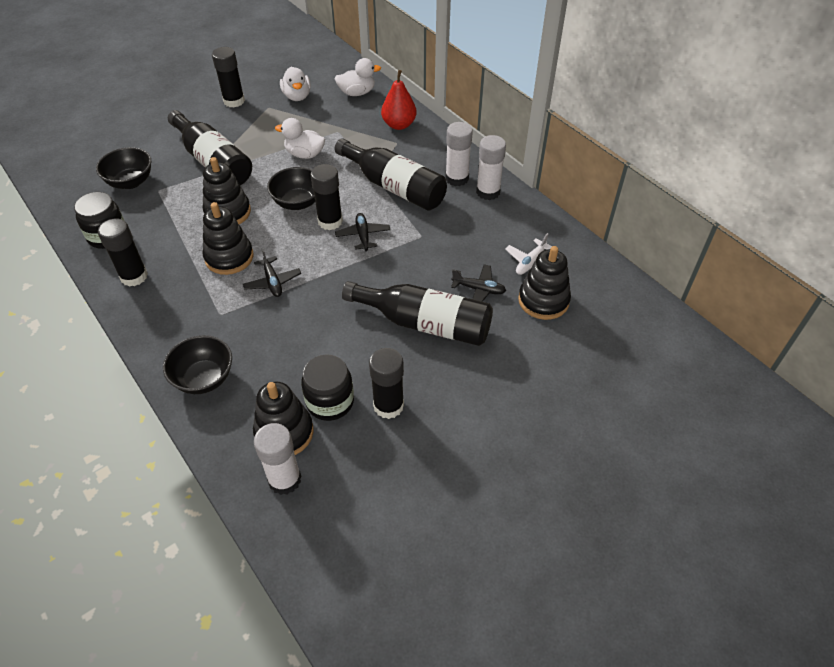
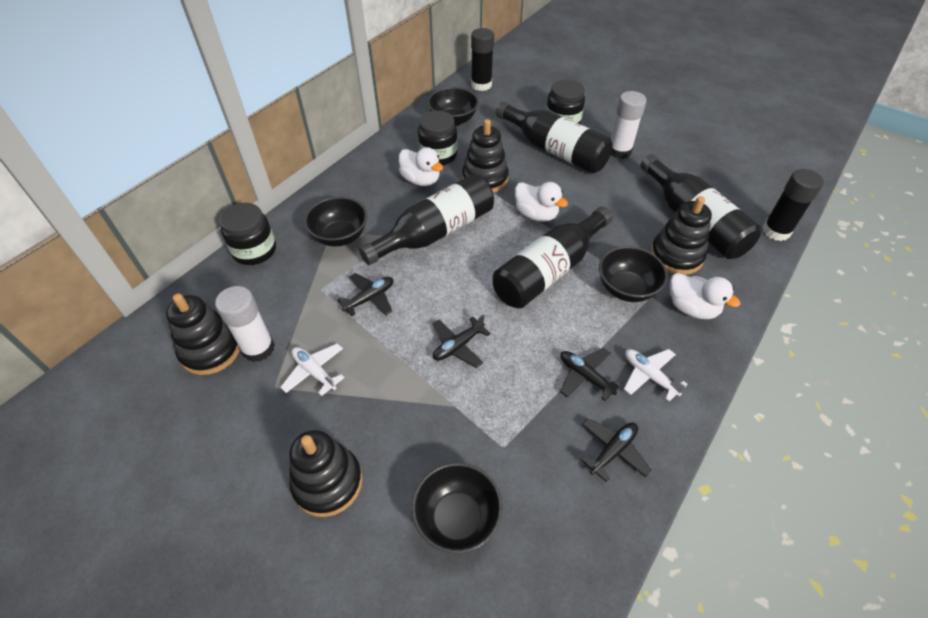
black bottle: [168,110,252,185] [334,138,447,210] [342,281,493,346] = 3 -> [359,174,494,265] [493,207,613,309] [496,101,613,174] [640,154,761,259] = 4
black bowl: [96,147,151,189] [163,335,232,394] [267,167,315,210] = 3 -> [304,197,367,247] [412,463,502,553] [428,87,479,126] [599,246,668,302] = 4
black glue stick: [98,218,148,287] [212,47,245,107] [311,164,343,230] [369,348,404,419] = 4 -> [471,28,494,91] [762,169,824,241] = 2
black jar: [74,192,124,249] [301,354,354,421] = 2 -> [219,203,276,265] [418,111,457,165] [546,79,585,124] = 3
black plane: [243,249,301,297] [335,213,390,252] [451,264,506,302] = 3 -> [337,273,393,316] [433,314,491,368] [560,348,622,401] [581,418,651,482] = 4
red pear: [381,70,416,130] = 1 -> none = 0
white glue stick: [254,423,301,495] [445,122,473,186] [476,135,506,200] = 3 -> [215,286,275,362] [611,91,646,159] = 2
white plane: [505,233,552,275] = 1 -> [280,343,345,396] [624,349,687,402] = 2

